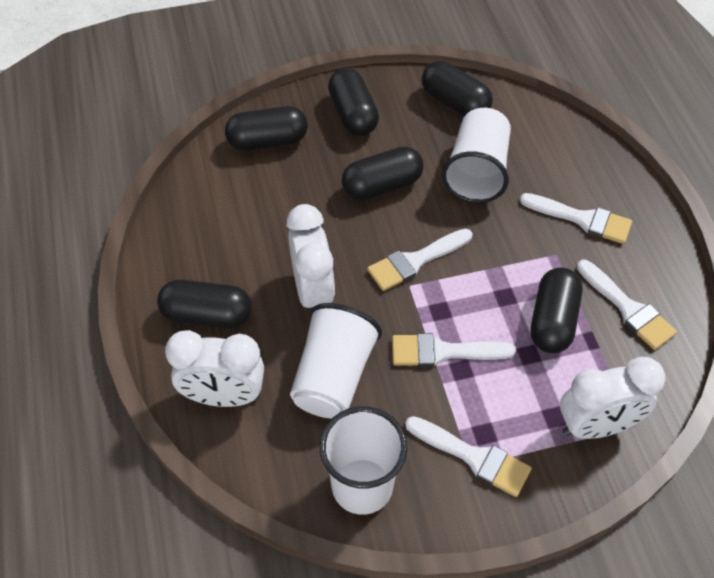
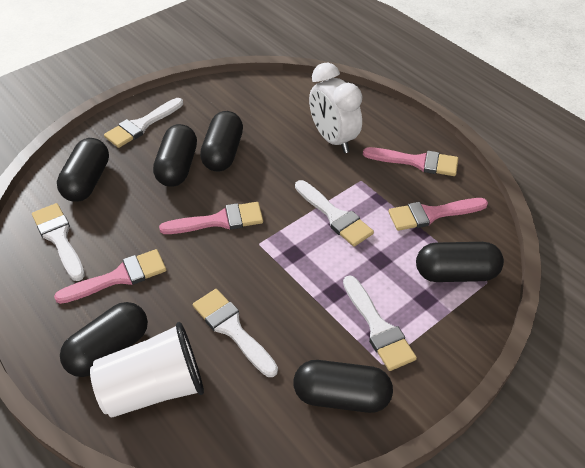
pink brush: none = 0 -> [54,249,166,304] [159,202,263,234] [363,147,458,176] [388,198,488,231] = 4
white clock: [165,330,264,407] [287,204,335,308] [560,357,666,439] = 3 -> [309,62,362,153] = 1
white cup: [290,303,382,419] [319,406,407,515] [441,108,511,203] = 3 -> [90,322,204,418] = 1

